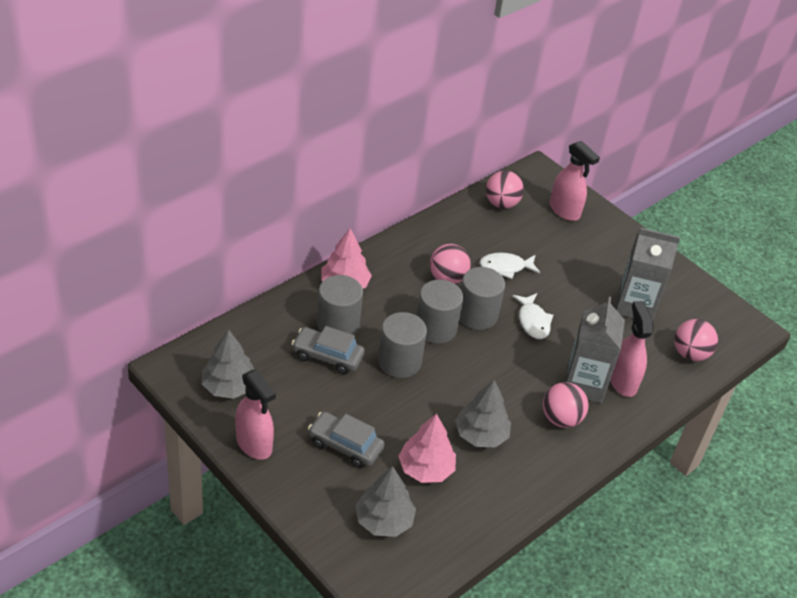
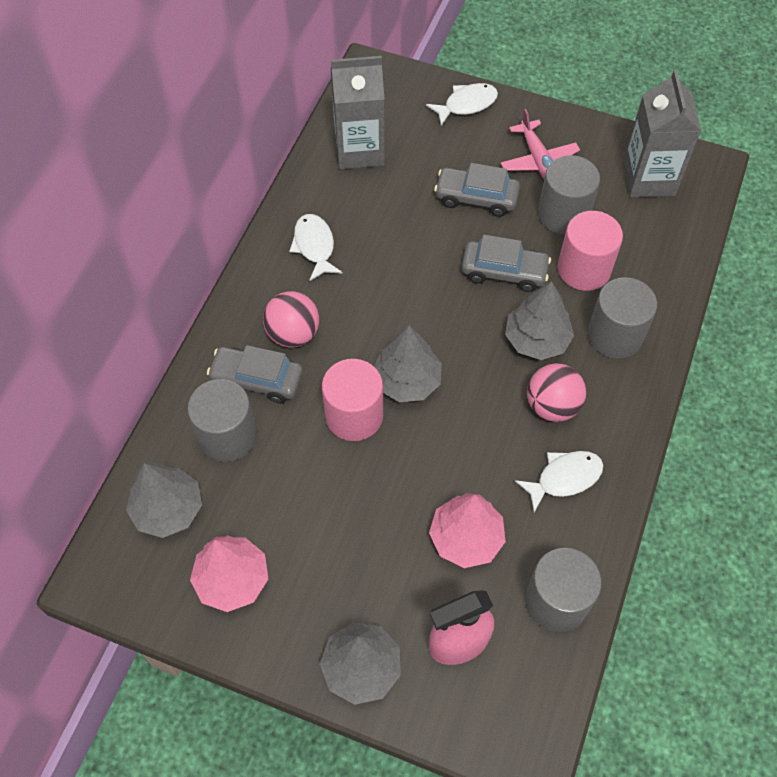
grey car: [291,326,365,375] [308,412,385,468] = 2 -> [207,345,303,404] [434,163,520,217] [462,235,551,292] = 3
grey tree: [202,330,254,399] [356,466,416,537] [455,380,511,448] = 3 -> [126,463,202,538] [320,622,401,705] [374,325,442,402] [505,281,574,360] = 4
pink ball: [430,244,471,284] [486,170,524,209] [543,382,589,428] [674,319,718,361] = 4 -> [263,291,319,348] [527,363,586,422] = 2
pink cylinder: none = 0 -> [322,359,383,441] [558,211,623,291] = 2
pink plane: none = 0 -> [500,109,580,179] = 1
pink spray bottle: [236,370,276,460] [550,141,600,221] [610,301,654,397] = 3 -> [429,590,494,665] = 1
white fish: [480,253,540,279] [512,293,553,339] = 2 -> [289,214,343,281] [426,83,498,126] [515,451,604,512] = 3

